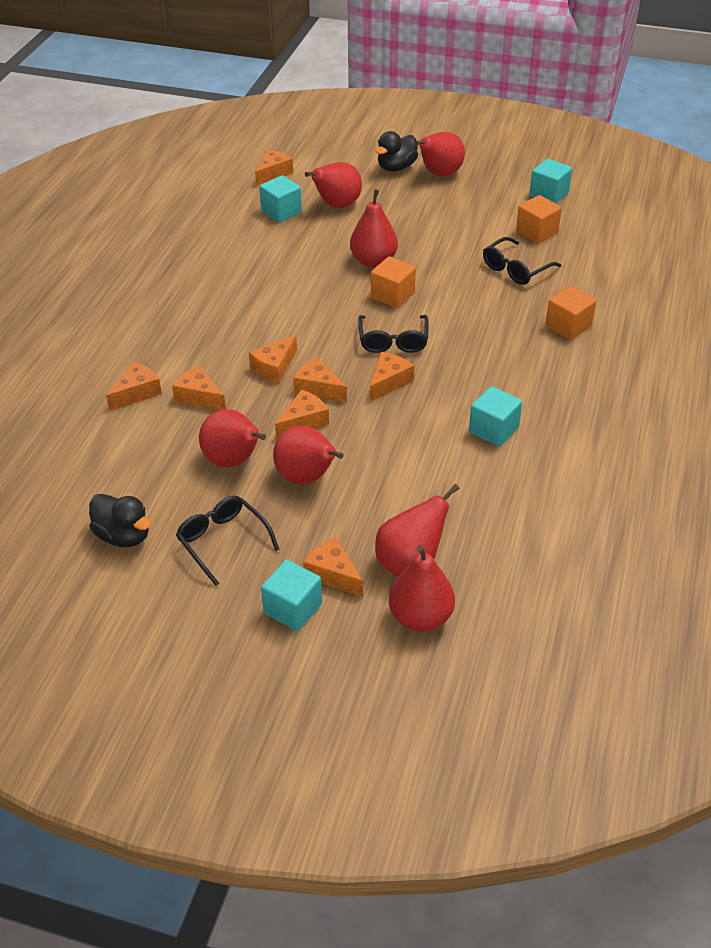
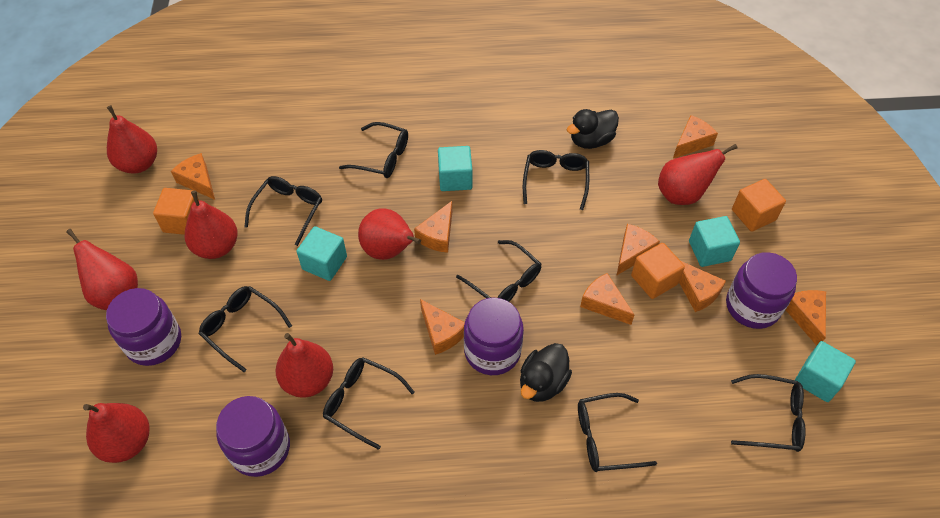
black glasses: [176,496,280,586] [358,315,429,353] [483,237,561,285] = 3 -> [199,286,292,372] [244,176,322,246] [323,357,415,450] [339,122,408,178] [456,240,541,302] [523,150,589,210] [578,393,657,472] [731,374,805,452] = 8
purple jar: none = 0 -> [106,288,181,366] [216,396,290,477] [464,298,524,375] [726,252,797,329] = 4

